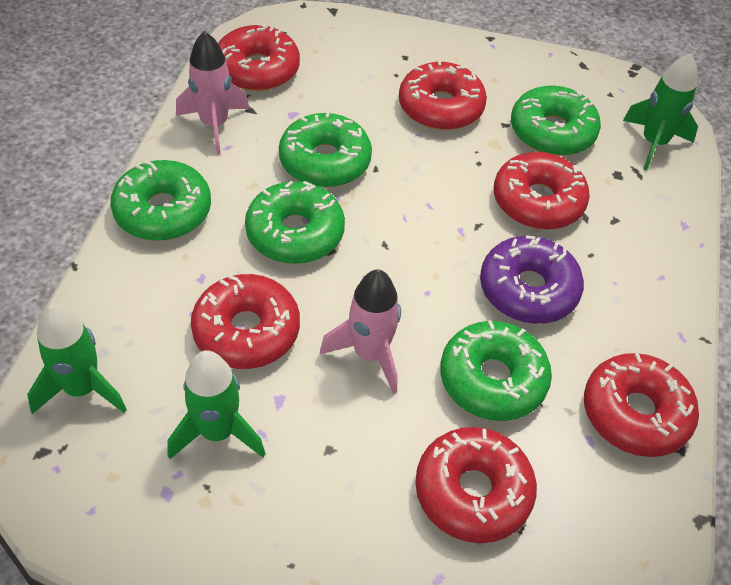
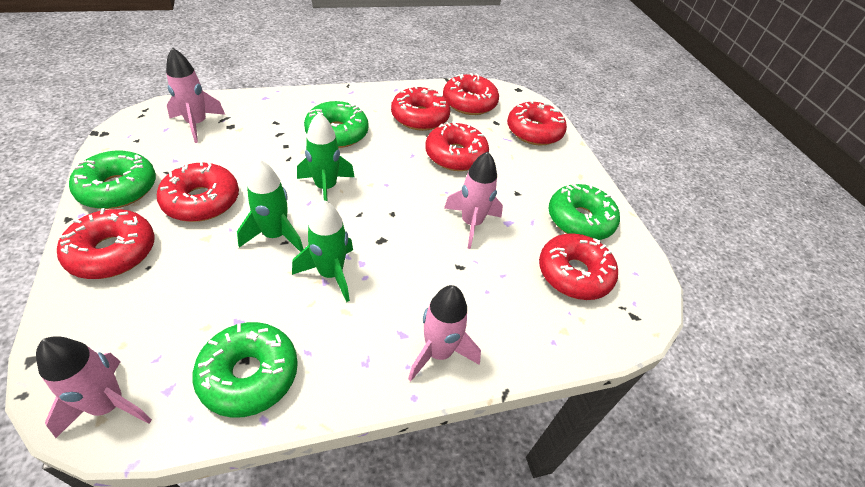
green donut: [110,160,211,241] [245,181,345,264] [279,111,372,187] [440,320,552,421] [511,86,601,156] = 5 -> [69,151,156,209] [192,322,298,418] [304,101,369,148] [548,183,620,240] = 4
pink rocket: [176,31,250,155] [320,269,401,394] = 2 -> [36,336,152,438] [166,47,225,143] [408,285,481,381] [444,151,503,249] = 4
purple donut: [480,235,584,324] = 1 -> none = 0
red donut: [191,274,300,369] [218,24,300,91] [399,59,487,130] [415,427,537,543] [494,152,590,230] [584,353,699,457] = 6 -> [57,208,155,279] [157,161,239,222] [391,85,450,131] [425,121,489,171] [443,73,499,115] [507,100,567,145] [539,233,618,300] = 7

